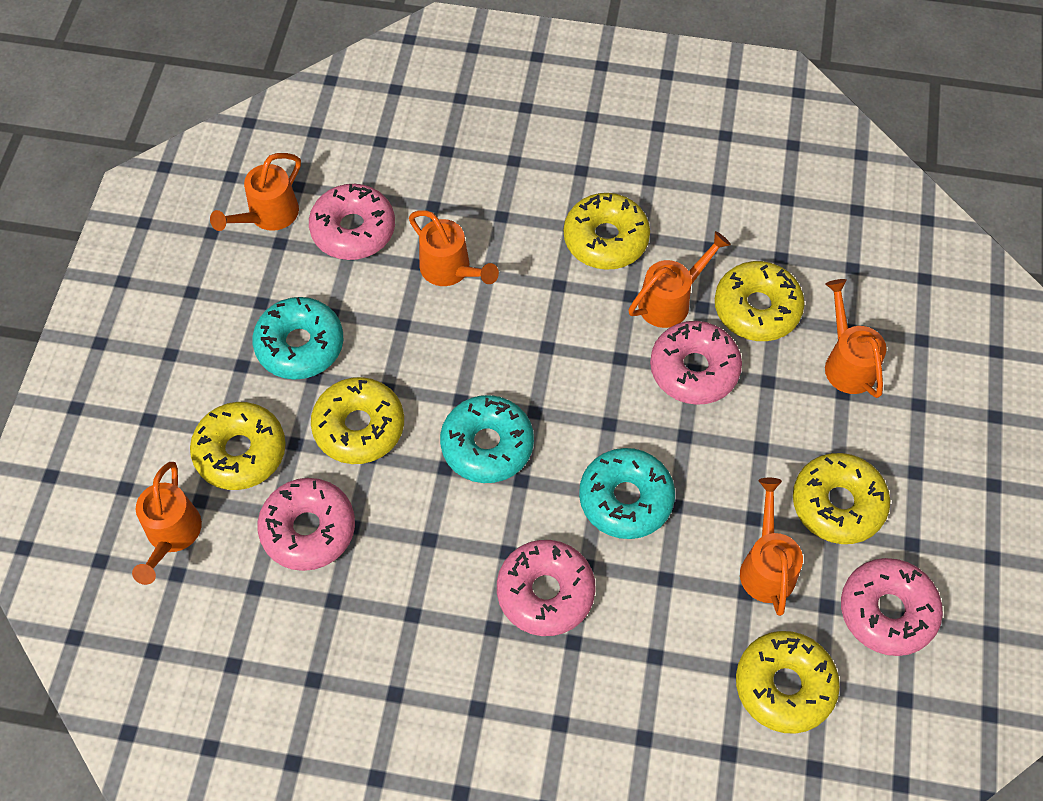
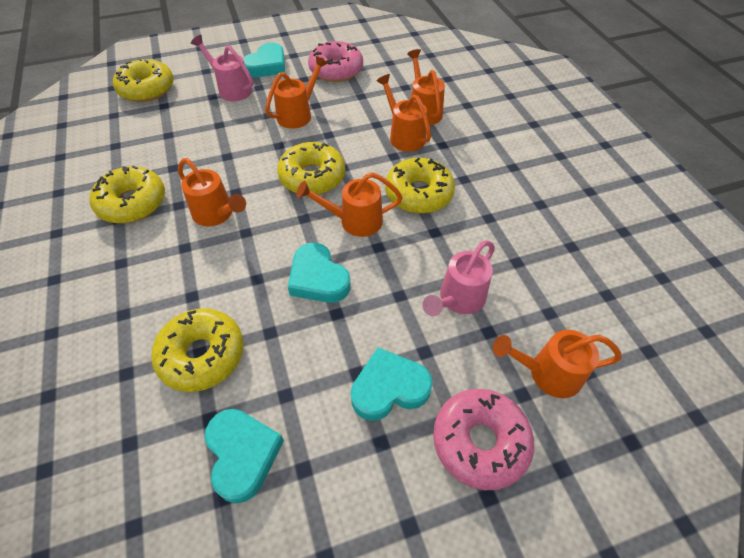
pink donut: [257,478,355,571] [309,184,395,260] [497,540,596,636] [650,321,742,405] [841,558,943,656] = 5 -> [308,41,363,82] [433,389,534,490] = 2
pink watering can: none = 0 -> [191,35,253,101] [423,240,495,316] = 2
turquoise donut: [253,297,344,380] [440,395,534,483] [579,448,675,539] = 3 -> none = 0
turquoise heart: none = 0 -> [205,409,284,504] [243,43,285,78] [288,243,351,303] [351,348,433,421] = 4
yellow donut: [190,402,286,490] [311,377,404,464] [564,193,650,270] [715,261,805,341] [736,631,840,734] [793,453,890,544] = 6 -> [89,165,165,224] [113,58,174,102] [151,308,244,392] [277,142,345,195] [385,157,455,213] = 5

